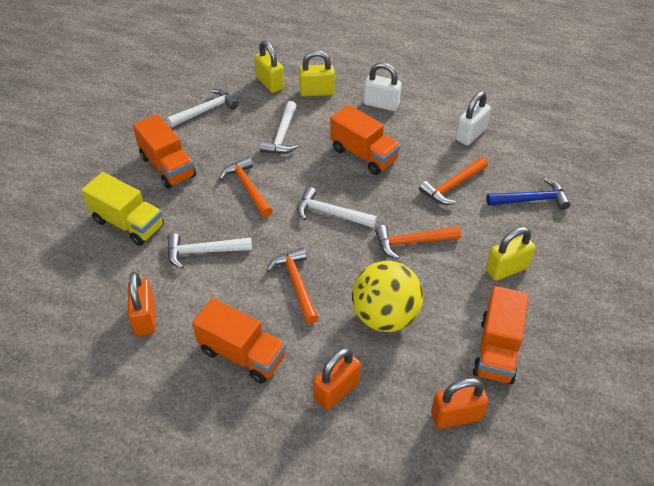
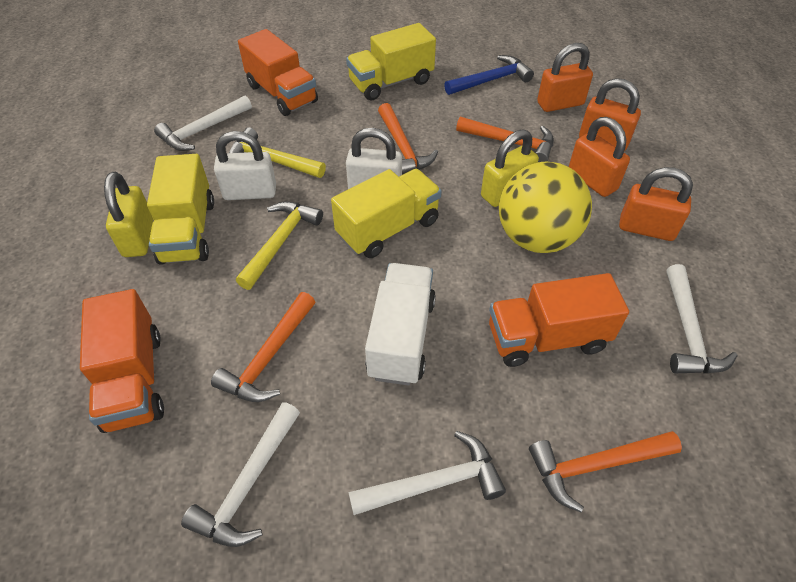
orange padlock: [128,272,155,336] [313,348,361,410] [431,378,489,429] = 3 -> [537,43,593,112] [569,117,630,197] [579,78,641,150] [619,167,693,241] = 4
orange truck: [133,114,196,189] [192,298,286,384] [330,105,401,175] [472,286,529,384] = 4 -> [80,289,164,433] [238,29,318,116] [489,273,629,367] = 3
white truck: none = 0 -> [365,263,436,385] = 1
yellow hammer: none = 0 -> [229,127,326,178] [236,201,323,290] = 2
yellow padlock: [254,40,284,93] [299,50,335,96] [486,227,535,281] = 3 -> [104,172,153,257] [481,129,539,207] = 2
yellow truck: [82,172,164,246] = 1 -> [147,154,214,265] [331,169,442,258] [346,23,436,100] = 3

